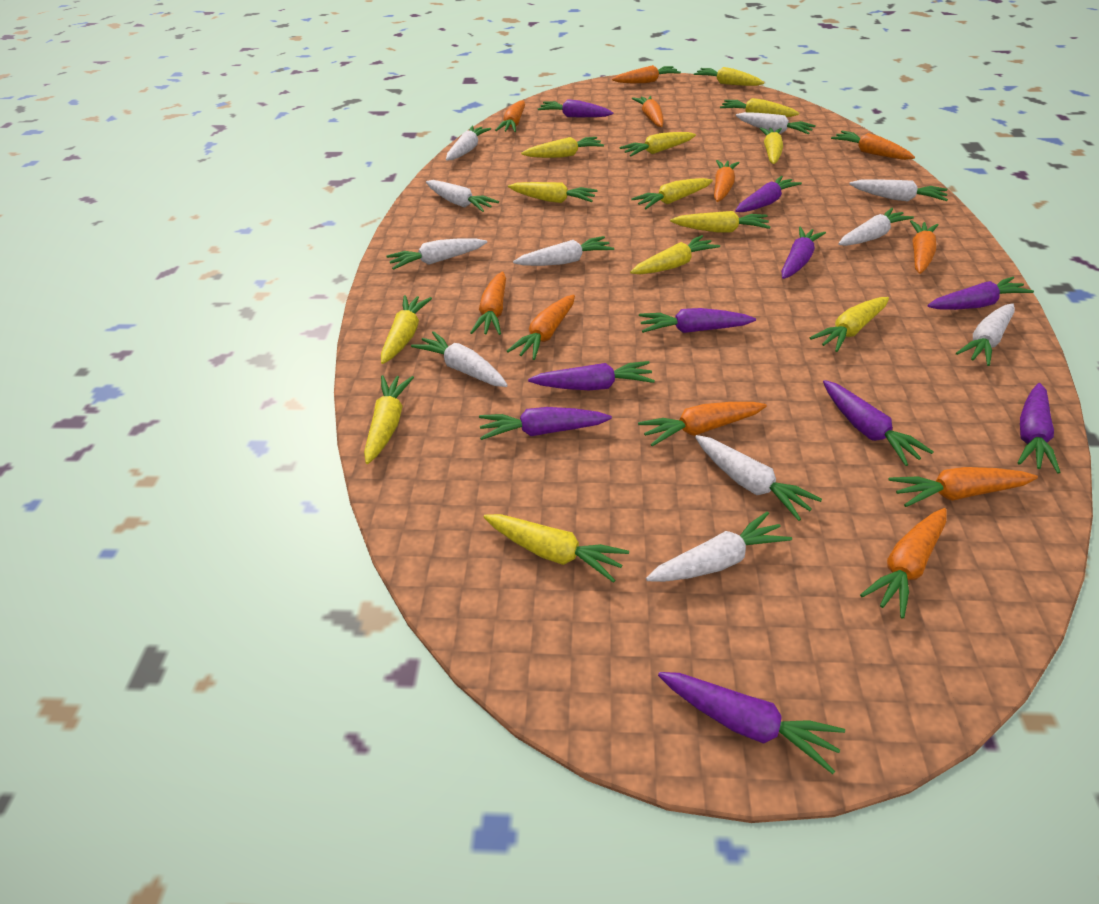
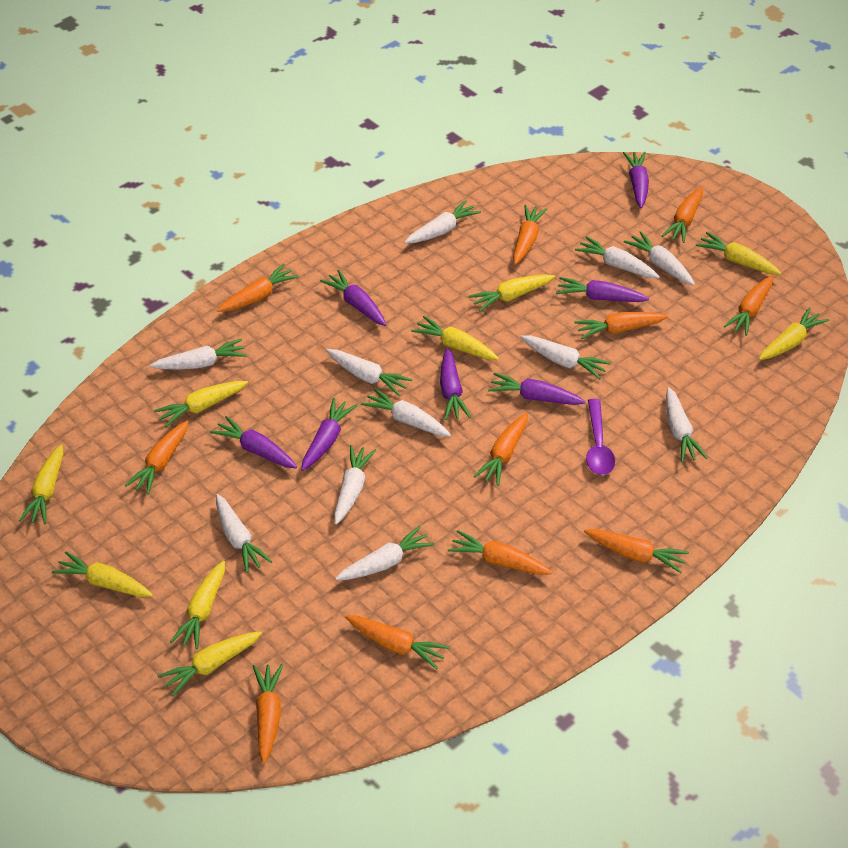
purple carrot: [479,407,612,440] [528,361,655,390] [538,99,613,117] [639,308,756,333] [658,672,845,774] [735,176,802,212] [781,227,826,279] [823,380,934,466] [927,277,1034,310] [1018,383,1061,474] = 10 -> [210,416,297,468] [301,398,357,471] [320,270,386,326] [440,348,471,420] [488,373,586,405] [556,277,649,302] [623,152,649,208] = 7
purple spoon: none = 0 -> [586,399,615,475] = 1
yellow carrot: [364,375,414,464] [381,295,432,364] [483,514,629,583] [508,182,598,203] [521,137,604,158] [619,132,696,156] [630,235,720,274] [631,178,713,209] [670,211,770,233] [694,67,764,86] [720,98,799,117] [759,127,783,164] [810,297,889,352] = 13 -> [19,444,63,524] [52,551,153,597] [154,381,248,427] [157,631,262,696] [170,561,225,649] [411,316,499,360] [468,274,555,312] [696,232,782,275] [759,307,829,360] = 9

